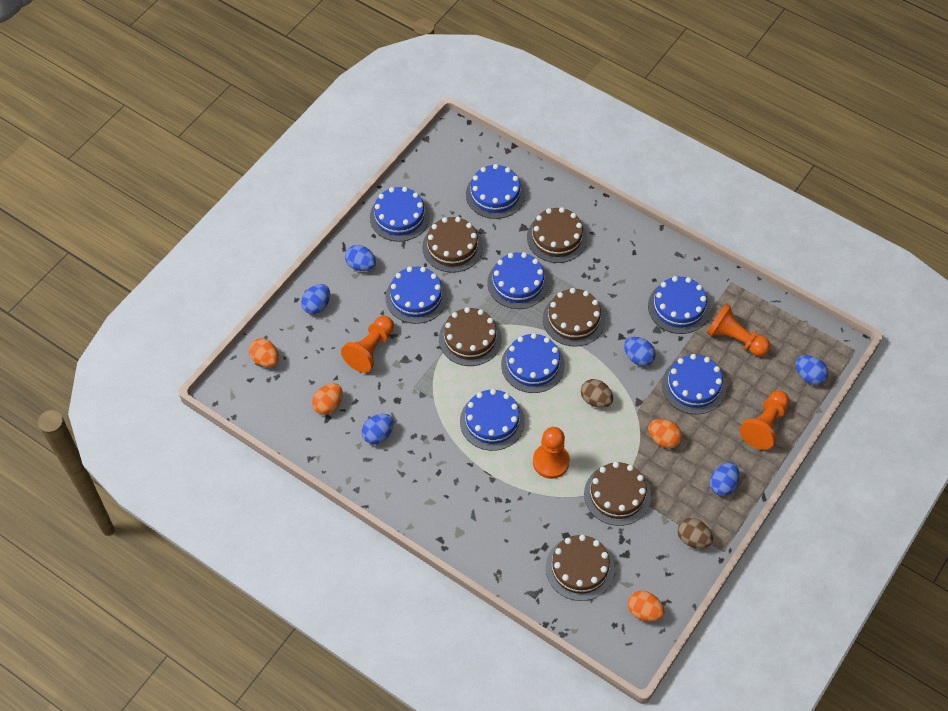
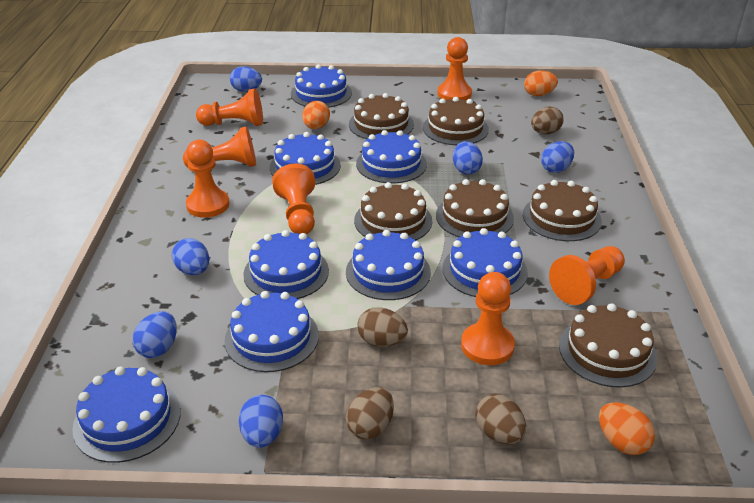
brown egg: [581,379,613,408] [678,518,713,548] = 2 -> [346,387,394,439] [357,307,408,346] [475,394,526,444] [531,107,564,134] = 4
orange egg: [249,338,279,367] [312,383,343,415] [628,591,665,622] [648,419,682,449] = 4 -> [302,101,330,129] [524,71,558,96] [599,402,655,455] = 3
orange pawn: [341,316,394,373] [533,427,570,479] [707,304,770,356] [740,391,790,450] = 4 -> [183,126,256,167] [186,140,229,218] [196,88,263,126] [272,163,315,234] [437,37,472,100] [461,272,515,365] [549,246,625,305] = 7

